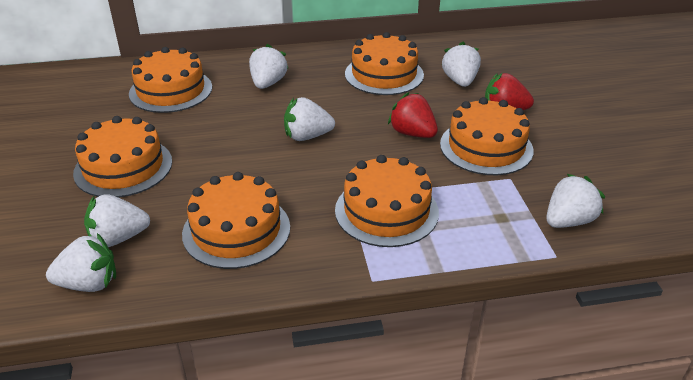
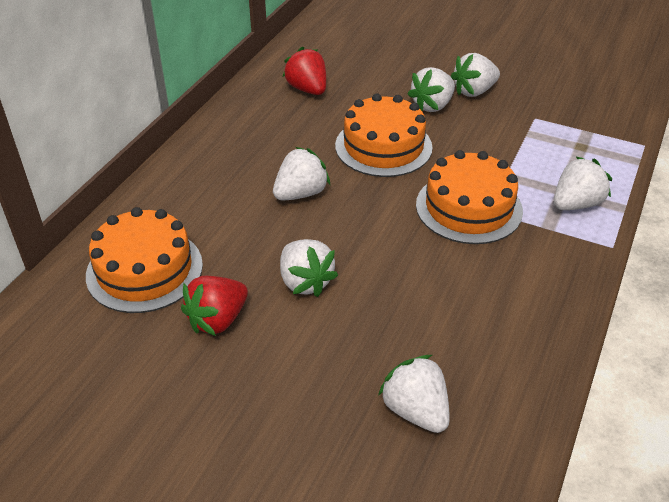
orange cake: [73,116,172,198] [129,47,212,113] [182,172,290,269] [335,155,439,247] [345,32,424,95] [440,97,534,175] = 6 -> [86,207,203,313] [335,94,433,177] [416,150,523,244] = 3

